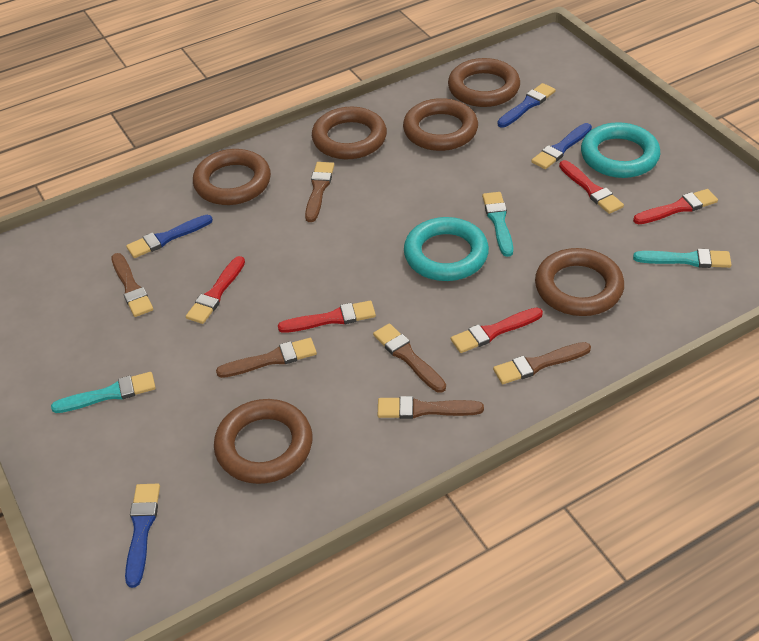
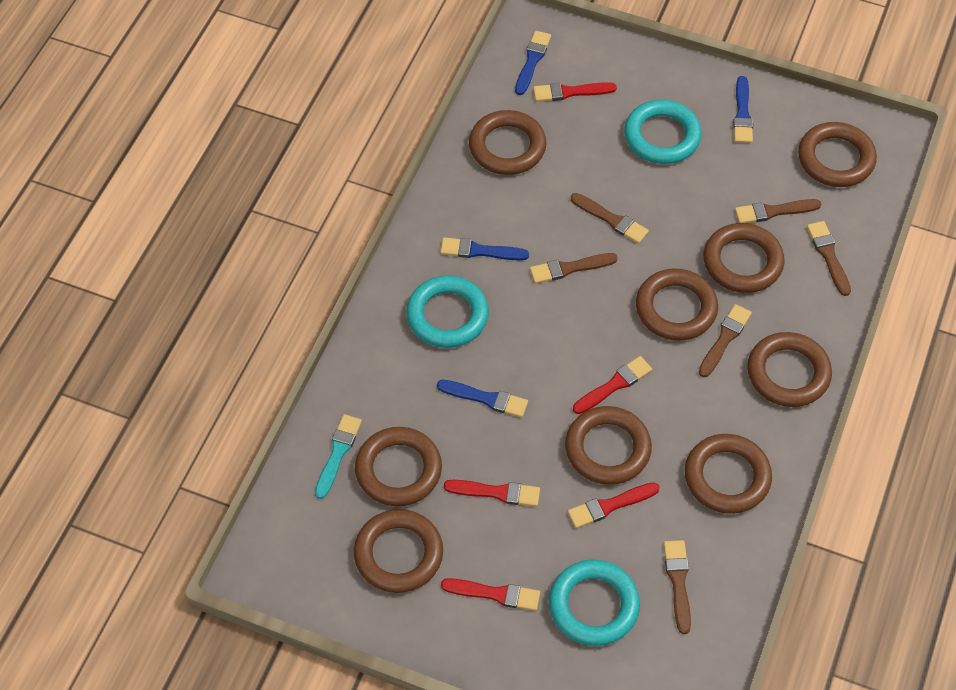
brown ring: [193,149,271,205] [214,399,313,484] [312,107,387,159] [403,98,478,151] [448,58,520,107] [535,248,624,316] = 6 -> [354,509,443,593] [355,427,442,506] [469,110,546,175] [565,406,652,485] [636,269,718,341] [685,434,772,514] [703,223,785,293] [747,332,832,407] [798,122,877,187] = 9
turquoise brush: [51,372,156,413] [482,192,513,257] [633,249,732,268] = 3 -> [315,414,362,499] = 1
turquoise ring: [404,217,489,281] [581,122,660,178] = 2 -> [406,275,489,348] [549,559,640,646] [624,100,702,164] = 3

